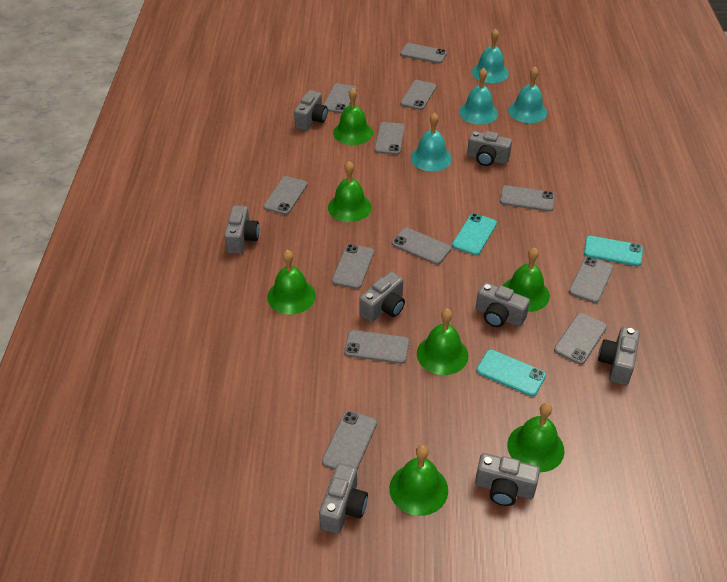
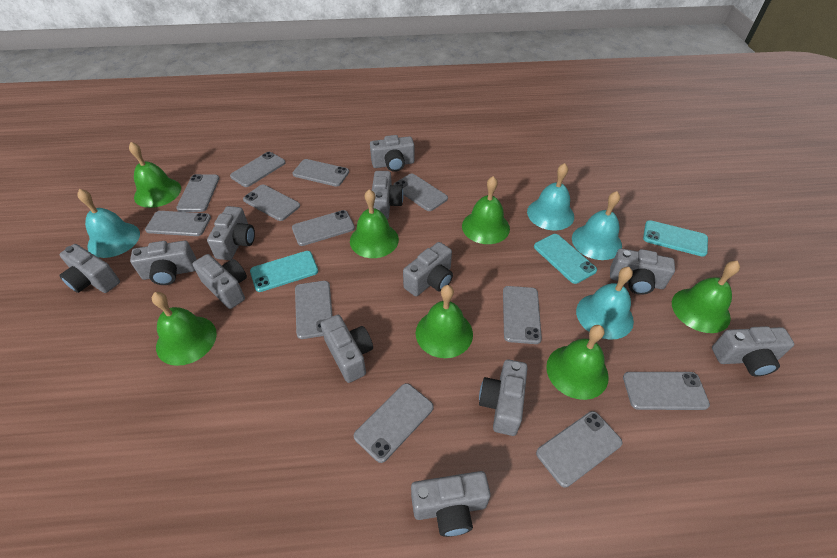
grey camera: [224,205,259,254] [294,90,328,131] [319,463,368,534] [359,272,405,322] [467,131,512,166] [475,453,540,506] [476,282,530,327] [598,327,640,385] = 8 -> [59,244,120,293] [130,240,197,285] [193,254,247,309] [207,206,255,260] [321,315,373,383] [370,135,415,172] [372,171,404,219] [403,242,453,296] [411,471,491,537] [479,359,528,436] [610,248,675,295] [712,326,794,376] = 12

